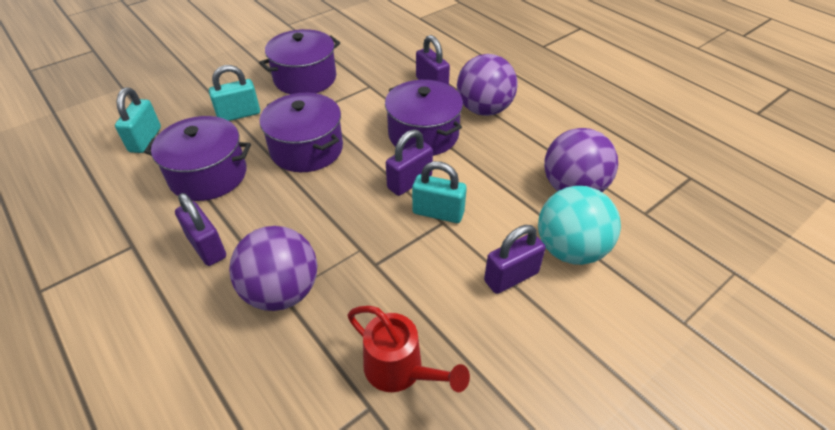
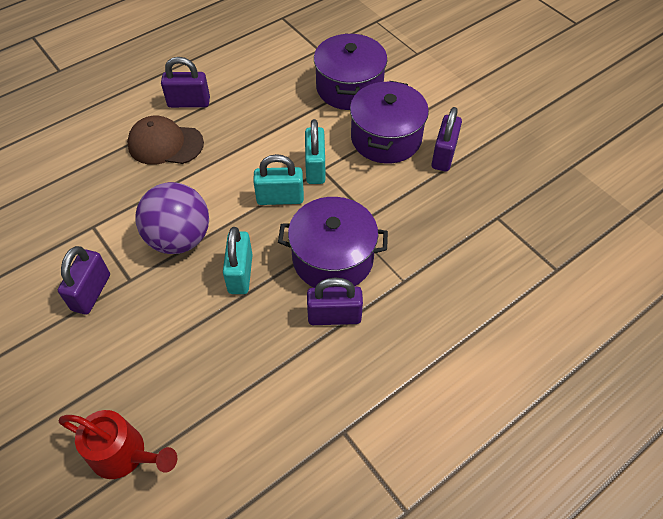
brown cap: none = 0 -> [127,116,204,165] = 1
purple ball: [229,226,317,311] [457,54,518,116] [544,128,618,192] = 3 -> [135,182,209,254] = 1
purple pot: [144,116,251,201] [259,29,340,94] [259,93,343,172] [385,80,463,156] = 4 -> [278,197,388,288] [314,34,387,110] [350,81,429,164] = 3
turquoise ball: [538,186,621,265] = 1 -> none = 0

